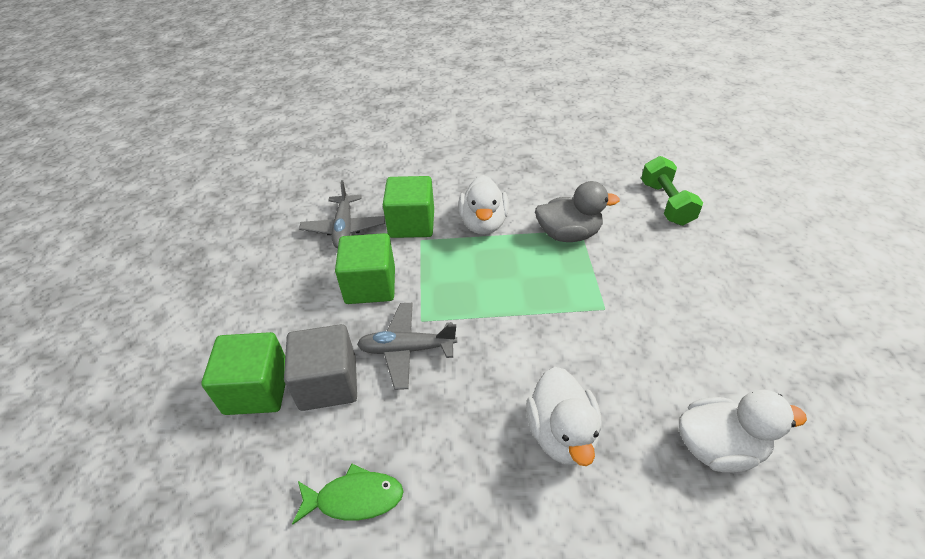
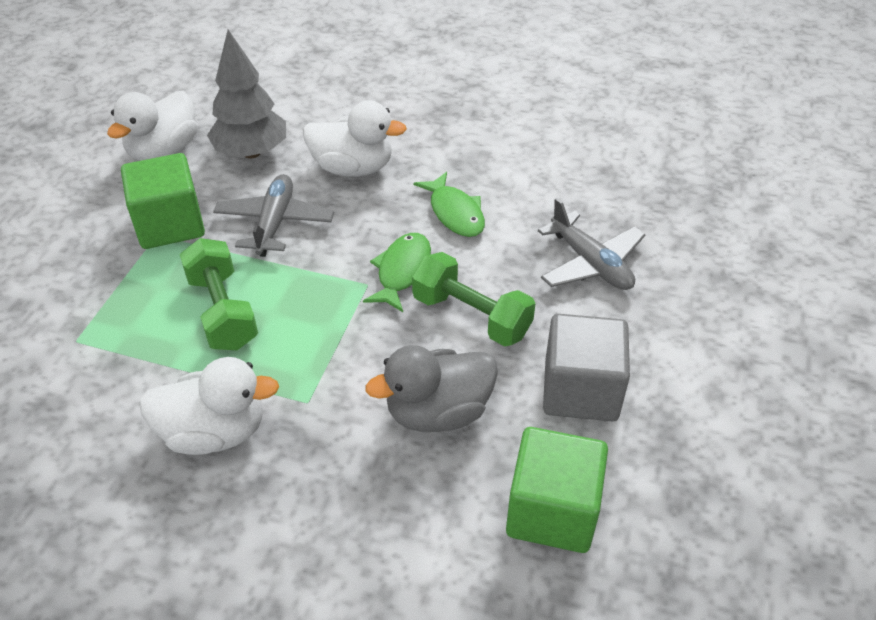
green cube: [201,332,286,415] [335,233,395,304] [383,176,434,238] = 3 -> [121,153,205,249] [506,427,608,553] = 2
green dumbbell: [641,156,703,226] = 1 -> [180,238,258,350] [412,252,535,346] = 2
green fish: [292,464,404,524] = 1 -> [363,233,431,312] [414,172,485,237] = 2
grey tree: none = 0 -> [207,30,286,158] = 1

